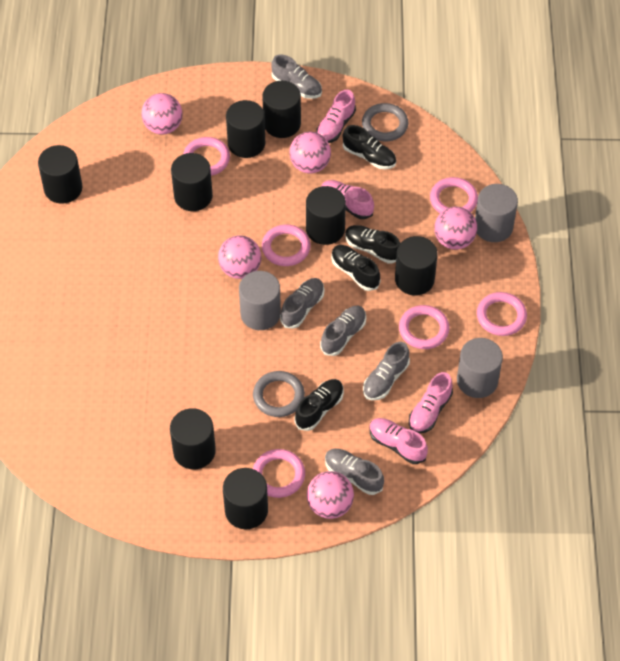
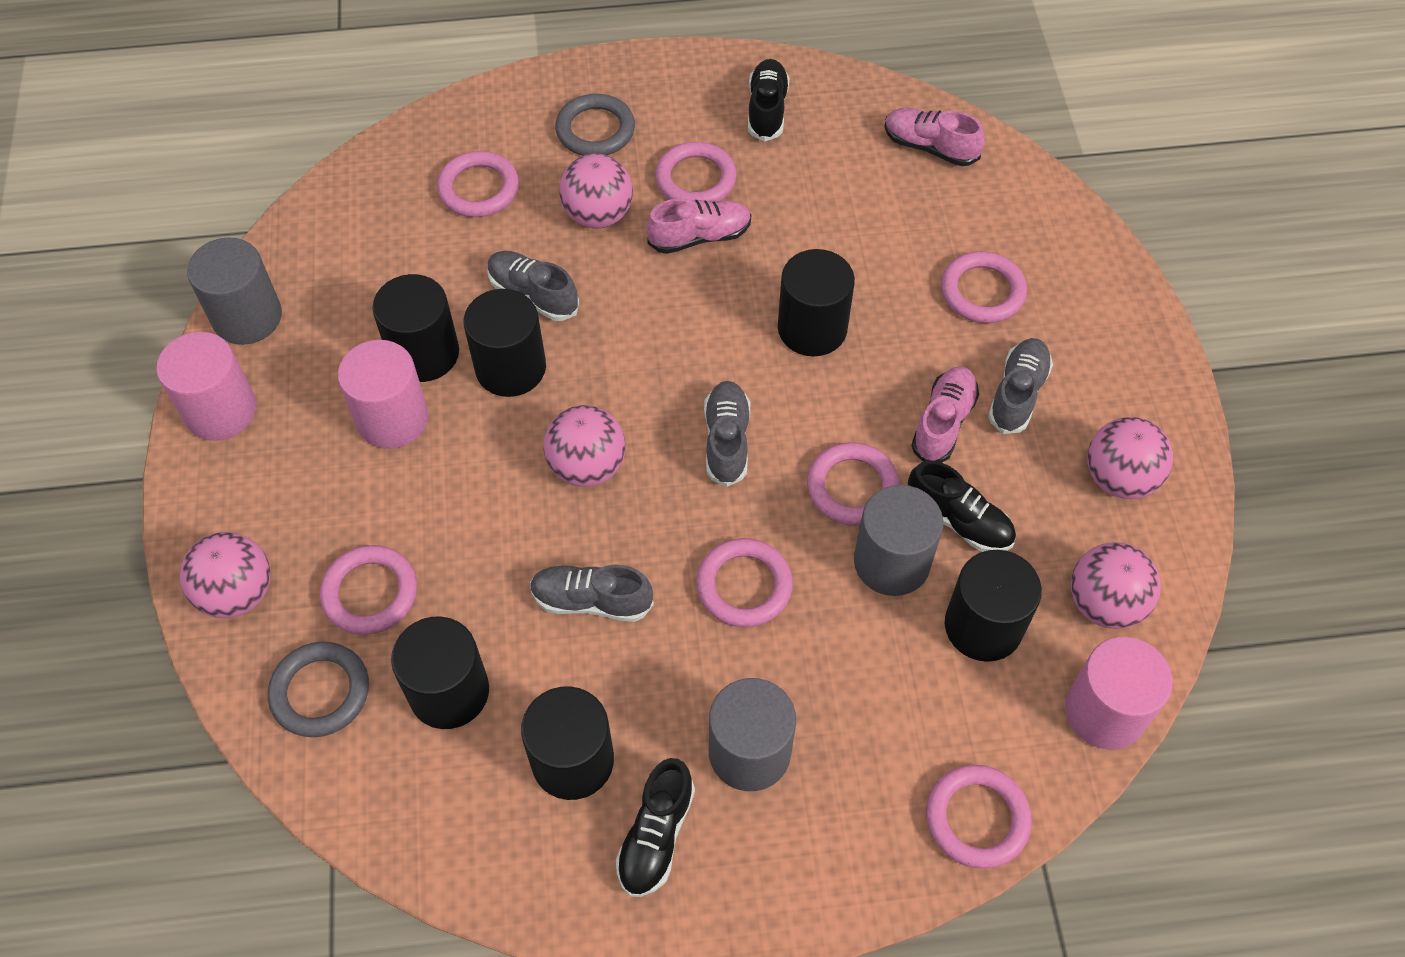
black cylinder: [38,145,82,204] [170,408,216,469] [171,153,213,211] [223,468,268,529] [226,100,265,158] [262,81,301,138] [306,186,346,245] [395,236,438,295] = 8 -> [372,274,459,382] [391,616,489,729] [463,289,546,397] [521,686,614,800] [778,249,855,356] [945,550,1042,662] = 6
black shoe: [294,379,344,431] [331,245,381,291] [343,125,396,169] [345,225,400,264] = 4 -> [616,758,695,897] [748,59,789,142] [907,461,1016,552] = 3
grey shoe: [271,55,322,99] [280,278,324,328] [320,306,366,356] [325,449,384,495] [363,342,410,400] = 5 -> [488,251,579,321] [530,565,654,622] [704,381,750,487] [988,338,1053,434] = 4
pink cylinder: none = 0 -> [156,332,257,441] [338,340,429,449] [1065,637,1173,750] = 3
pink ring: [183,137,230,176] [253,449,305,498] [262,225,310,266] [399,305,449,349] [430,177,478,213] [477,292,527,336] = 6 -> [320,545,417,635] [437,151,519,217] [655,142,737,202] [696,538,793,627] [807,442,900,526] [926,765,1032,869] [941,251,1027,323] = 7
pink shoe: [316,90,356,143] [321,180,374,219] [369,418,428,464] [409,372,453,434] = 4 -> [647,198,751,254] [885,108,985,166] [911,366,979,463] = 3

